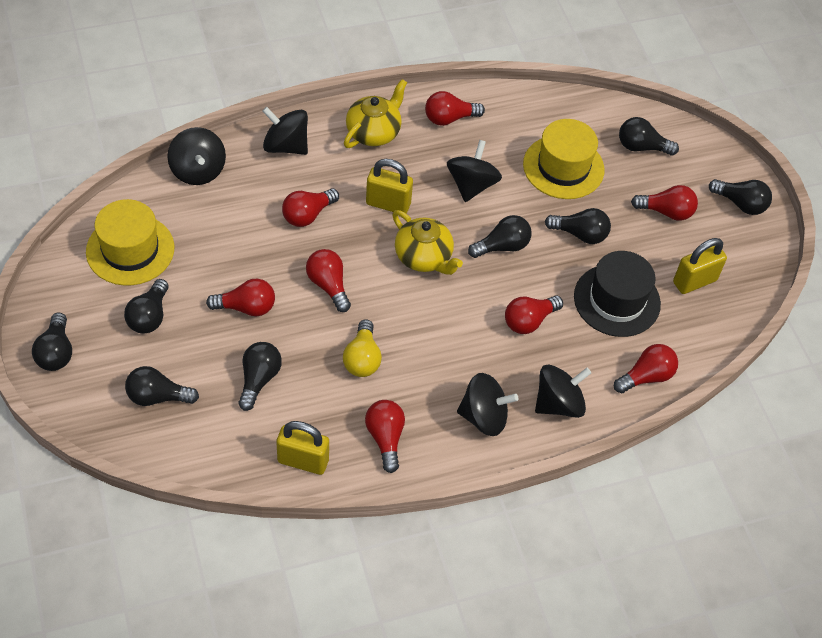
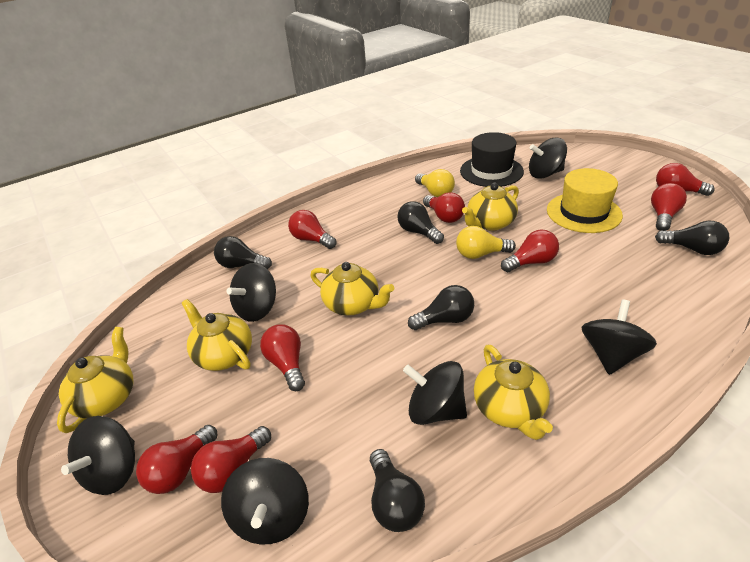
black light bulb: [32,312,72,371] [124,279,169,334] [125,366,199,406] [238,342,282,411] [468,215,532,258] [545,208,611,244] [619,117,679,156] [709,179,772,215] = 8 -> [214,236,272,269] [370,449,425,532] [397,201,444,244] [408,285,474,330] [655,221,729,255] = 5
black spinning top: [167,127,226,185] [262,107,308,155] [447,140,502,202] [457,373,518,436] [535,364,591,418] = 5 -> [61,416,135,495] [221,458,309,544] [226,263,276,322] [403,361,467,425] [529,138,567,179] [582,300,657,375] = 6
yellow hat: [86,199,174,286] [523,119,604,199] = 2 -> [547,168,623,233] = 1
yellow light bulb: [343,319,382,377] = 1 -> [415,169,455,197] [456,226,516,259] = 2
yellow padlock: [276,421,329,475] [366,159,413,213] [673,238,727,294] = 3 -> none = 0
yellow teapot: [344,79,407,148] [392,210,463,275] = 2 -> [57,327,133,433] [181,299,252,371] [310,262,394,316] [462,183,519,231] [474,345,553,440] = 5

